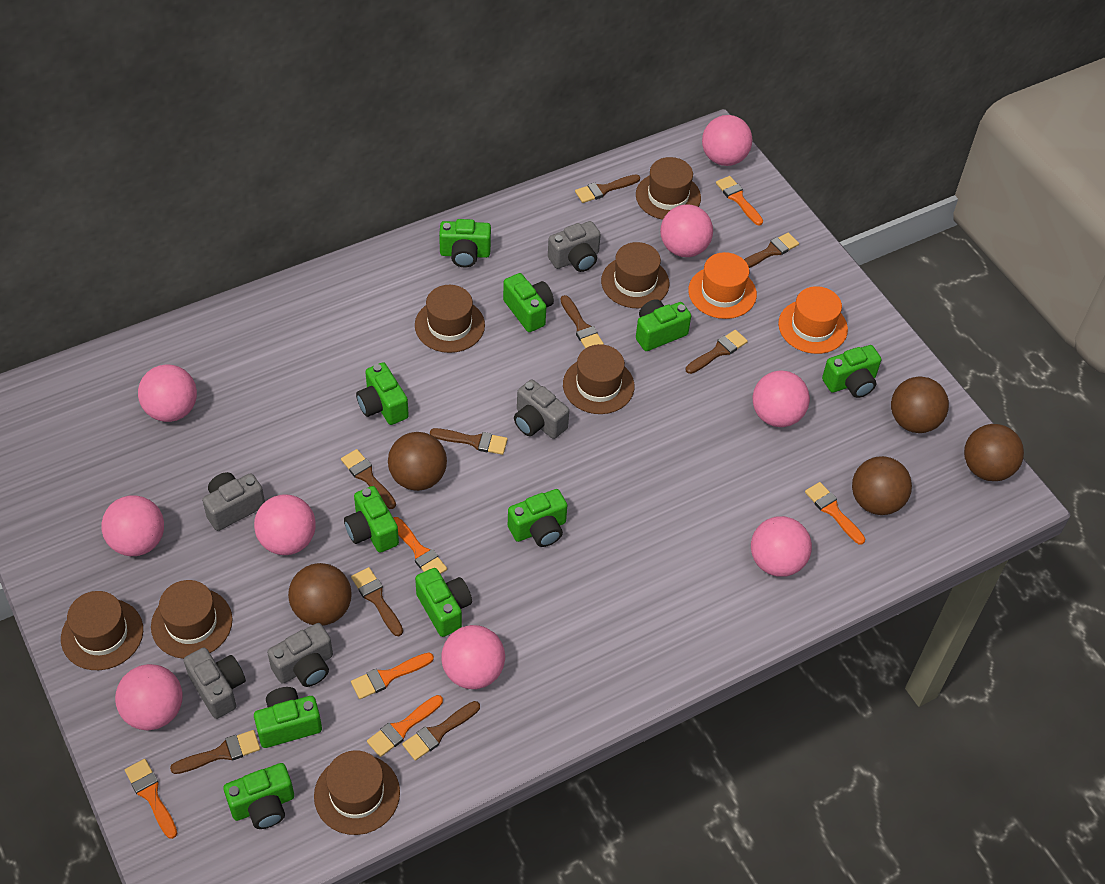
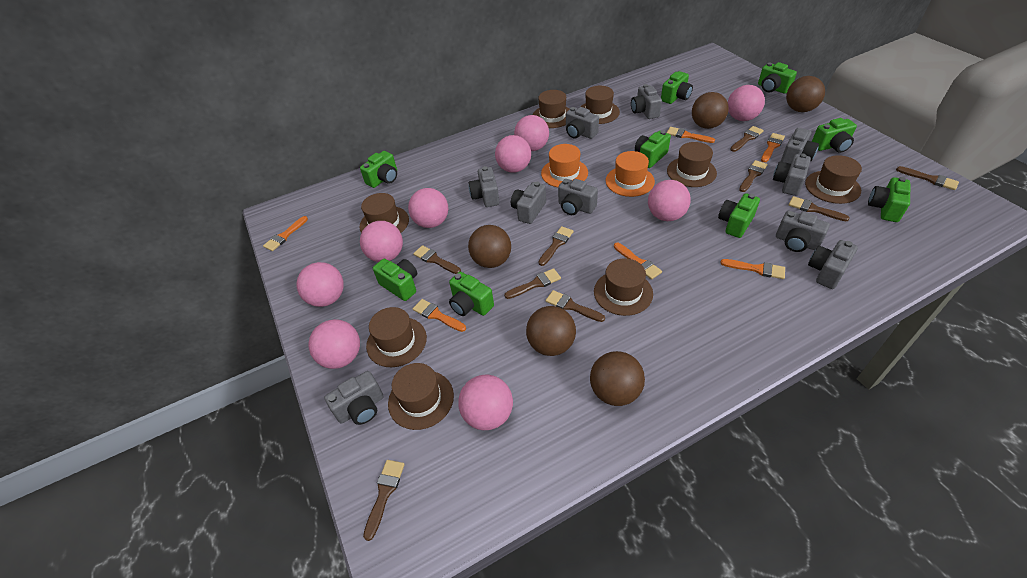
brown hat: [61,591,143,670] [151,580,233,659] [314,750,400,835] [415,285,485,353] [563,344,634,414] [601,242,669,308] [636,157,701,220] = 7 -> [360,193,409,233] [366,307,427,367] [388,363,454,430] [532,90,570,128] [580,86,620,124] [594,258,653,316] [667,142,717,187] [805,155,862,204] = 8
green camera: [223,763,294,829] [254,687,322,748] [344,486,399,553] [356,362,409,425] [415,568,472,637] [439,219,491,267] [503,273,554,332] [508,489,567,547] [636,299,691,351] [822,345,881,398] = 10 -> [360,151,397,188] [373,259,417,301] [449,272,494,316] [635,131,671,168] [661,71,693,104] [718,193,760,238] [758,62,797,94] [812,118,857,153] [868,177,911,222] = 9
grey camera: [184,648,246,719] [202,472,265,531] [267,623,333,687] [514,380,569,439] [548,221,601,272] = 5 -> [324,371,384,425] [469,166,499,207] [511,182,546,224] [558,179,598,215] [566,107,599,139] [631,84,662,119] [773,154,811,196] [776,211,830,252] [781,128,819,164] [808,240,858,289] = 10

